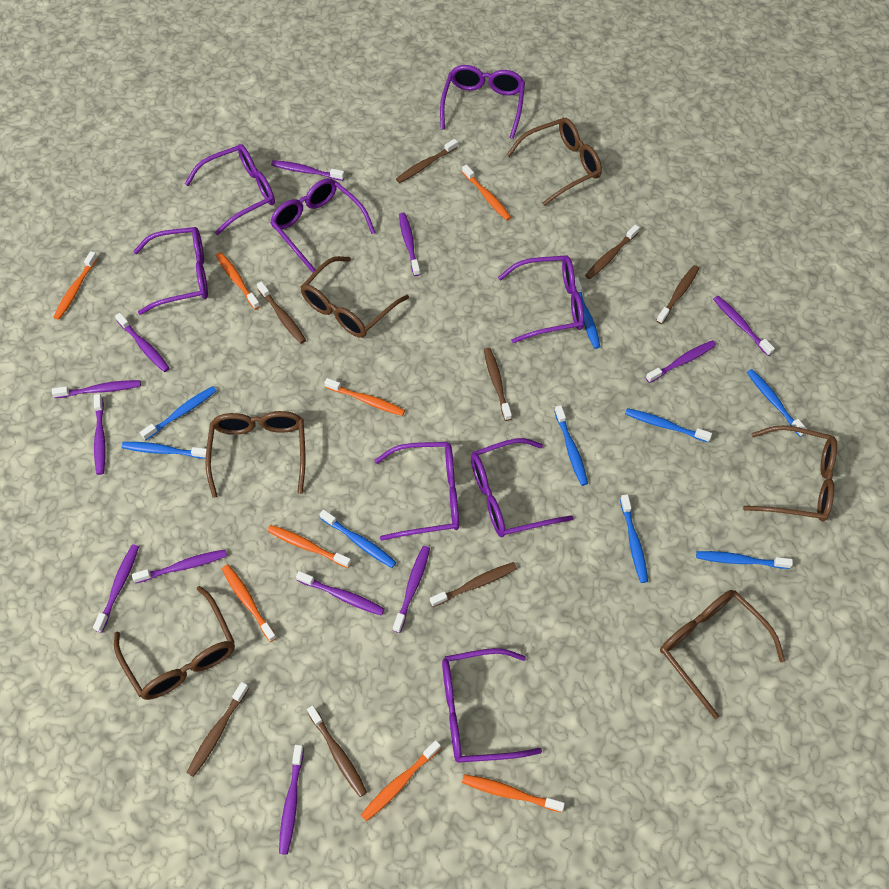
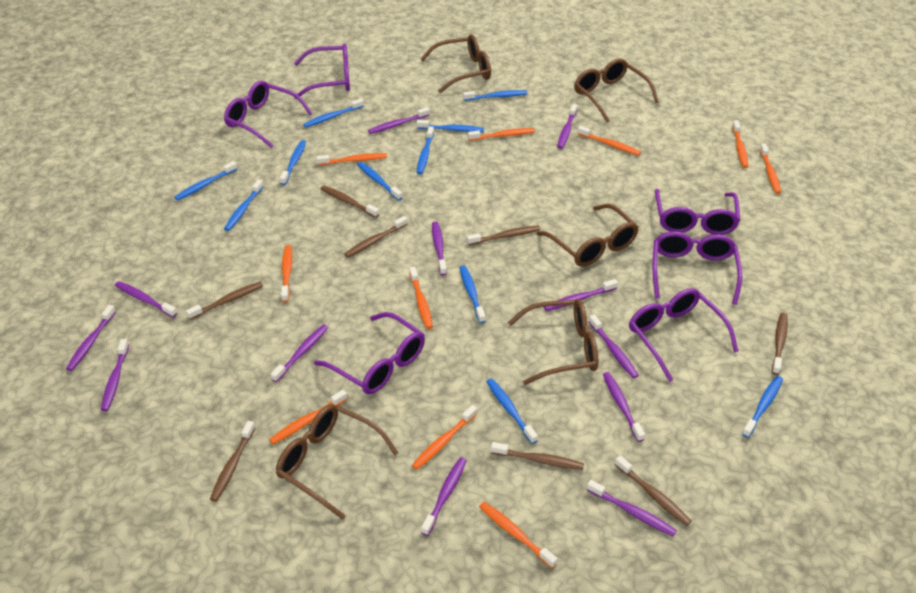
blue toothbrush: [122,442,207,459] [140,386,217,440] [319,509,396,568] [554,405,588,486] [575,277,600,349] [620,494,648,583] [625,408,712,442] [696,551,793,569] [747,369,807,437] = 9 -> [174,161,237,201] [224,179,263,231] [279,140,306,185] [303,98,364,128] [357,162,402,201] [417,120,484,132] [417,126,434,174] [460,265,486,323] [463,90,527,101] [486,378,538,444] [742,376,783,438] = 11
brown glasses: [114,586,235,700] [206,411,306,498] [301,256,409,338] [506,118,602,206] [660,590,785,719] [743,425,837,522] = 6 -> [276,404,398,520] [420,34,491,93] [508,299,598,385] [537,204,639,267] [574,58,659,123] = 5
orange toothbrush: [54,251,98,320] [216,252,260,310] [222,564,277,642] [267,525,351,568] [324,378,405,416] [361,740,441,821] [462,165,511,221] [462,774,565,813] = 8 -> [269,389,348,444] [281,245,292,302] [317,153,387,165] [409,266,433,329] [412,405,477,470] [468,128,535,141] [479,502,558,568] [577,126,641,156] [732,120,748,168] [760,144,781,194] = 10
purple glasses: [133,227,208,315] [185,144,275,235] [270,178,376,273] [375,442,459,541] [440,65,525,139] [442,648,542,763] [471,438,573,537] [498,255,584,343] = 8 -> [224,81,312,148] [294,43,350,99] [314,312,425,394] [629,288,739,382] [653,231,742,305] [655,189,740,235] = 6

